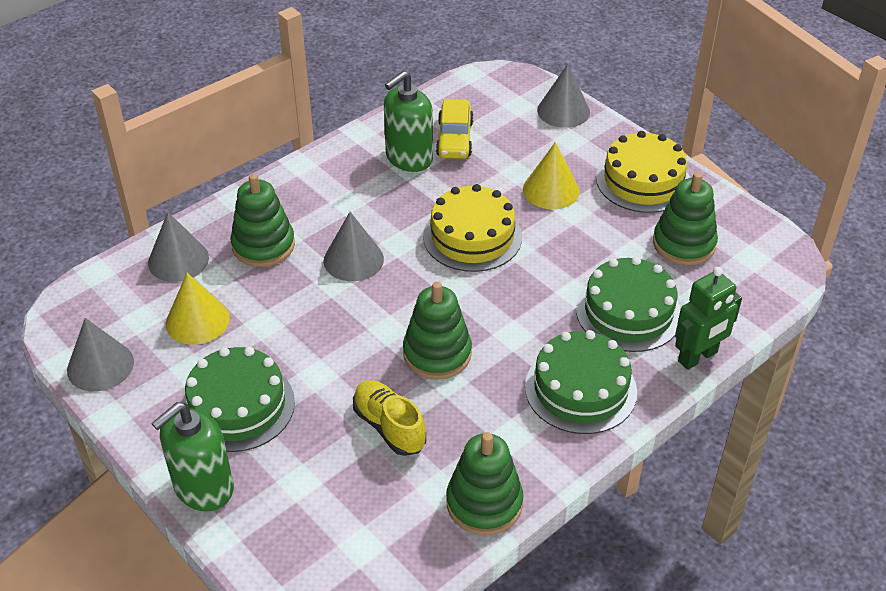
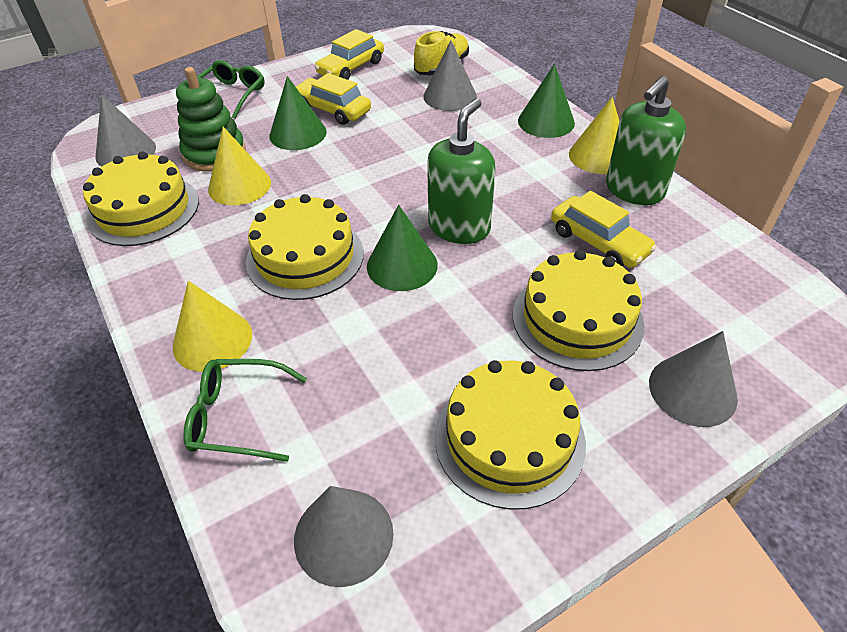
green cake: [182,347,295,452] [525,330,637,434] [576,256,681,352] = 3 -> none = 0
green cone: none = 0 -> [269,76,327,150] [367,205,438,291] [518,64,575,138] = 3
green glasses: none = 0 -> [183,359,307,462] [197,60,265,119] = 2
green robot: [675,267,742,370] = 1 -> none = 0
green stacking toy: [230,174,295,267] [403,282,472,380] [446,432,523,535] [653,172,718,265] = 4 -> [176,67,246,172] = 1
yellow cake: [423,184,522,272] [596,131,690,213] = 2 -> [83,151,199,246] [246,194,364,300] [435,360,586,510] [513,250,644,371] = 4
yellow car: [436,99,474,159] = 1 -> [295,73,371,125] [314,29,384,80] [551,191,657,268] = 3
yellow cone: [166,273,230,345] [523,142,580,209] = 2 -> [172,281,252,372] [208,127,271,205] [569,97,620,174] = 3

